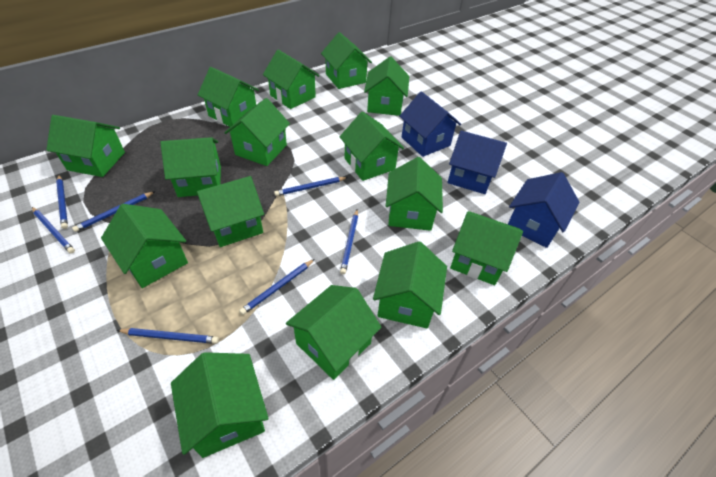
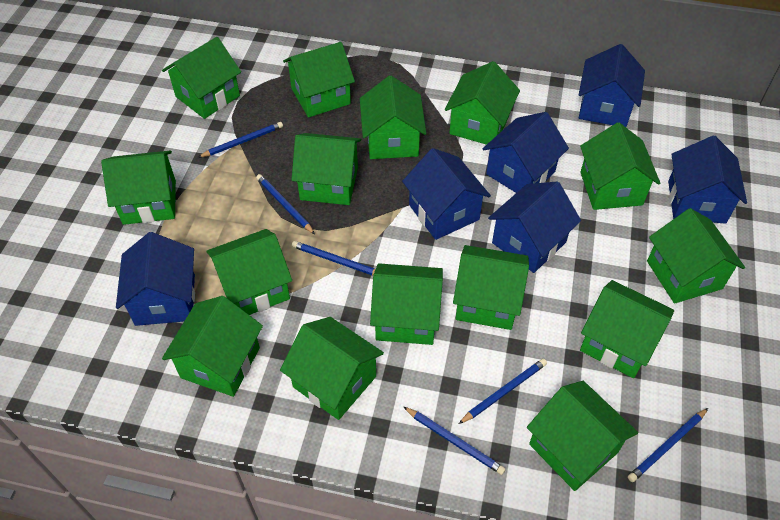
blue house: [399,91,461,157] [447,131,507,194] [508,172,580,248] = 3 -> [116,232,195,326] [402,148,491,240] [483,112,569,193] [488,181,581,273] [579,44,645,127] [668,136,747,224] = 6
blue pencil: [32,207,75,254] [56,175,68,229] [72,191,155,232] [117,328,219,344] [239,259,315,315] [274,177,348,196] [340,210,358,275] = 7 -> [198,122,283,158] [256,174,315,234] [292,241,375,275] [404,407,506,475] [459,358,547,424] [628,408,708,482] = 6

